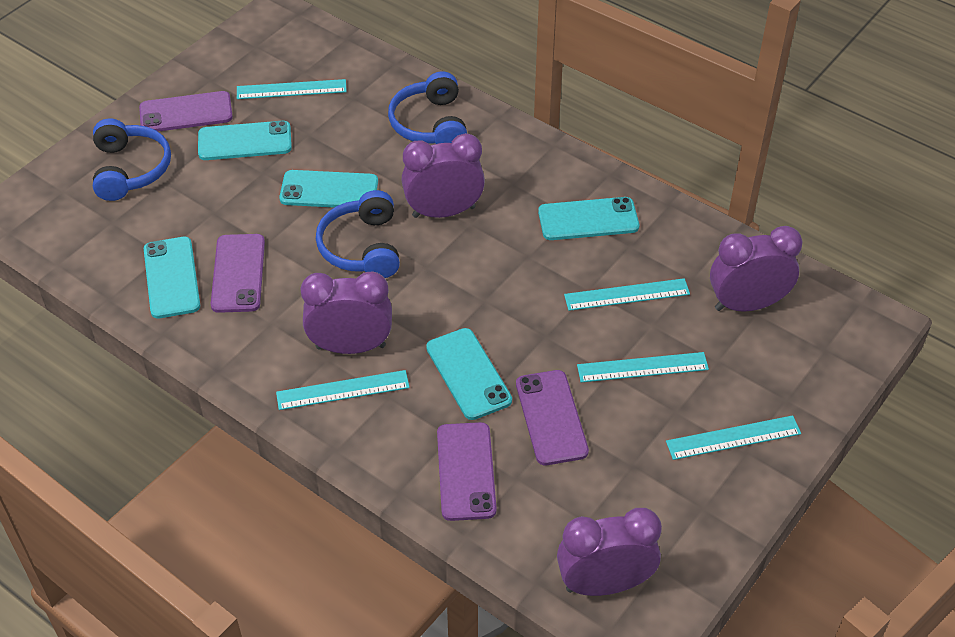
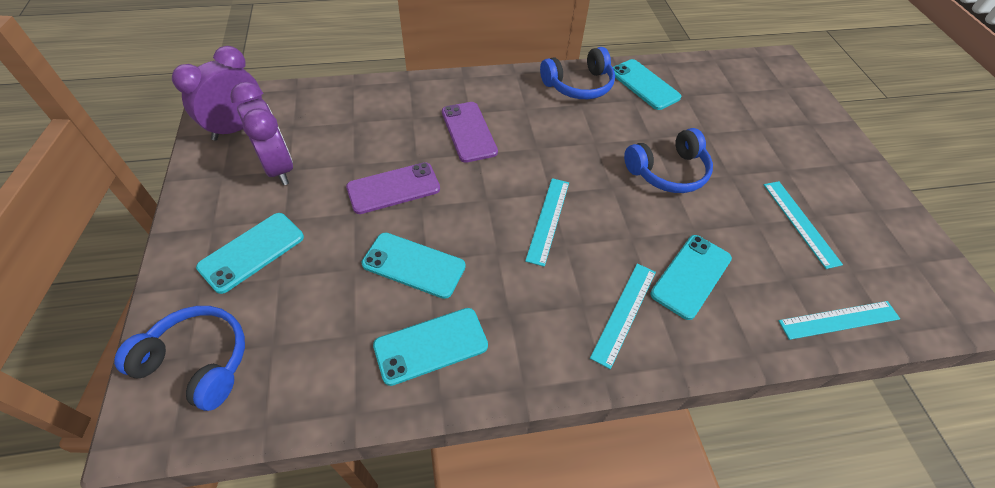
purple clock: [300,272,392,354] [401,133,485,218] [557,508,662,596] [710,226,803,311] = 4 -> [172,46,262,141] [230,82,293,185] = 2
purple phone: [139,91,233,132] [211,234,265,313] [437,422,497,521] [516,370,589,465] = 4 -> [346,162,440,214] [442,102,498,163] = 2
turquoise ruler: [237,79,347,99] [276,370,410,410] [564,278,690,311] [577,352,709,382] [666,415,801,460] = 5 -> [525,178,569,267] [590,263,656,369] [764,181,843,269] [779,301,900,340] = 4

